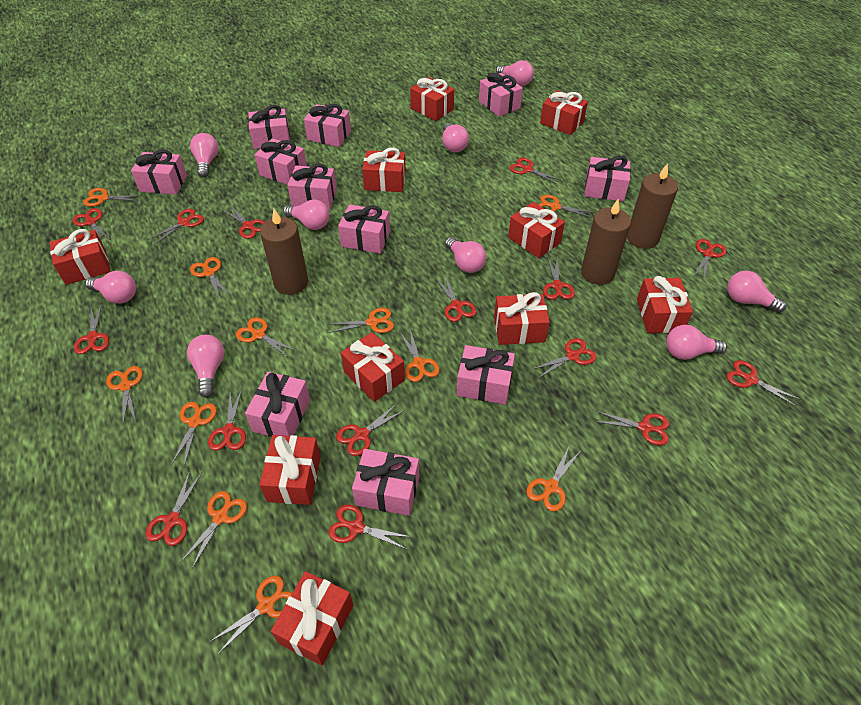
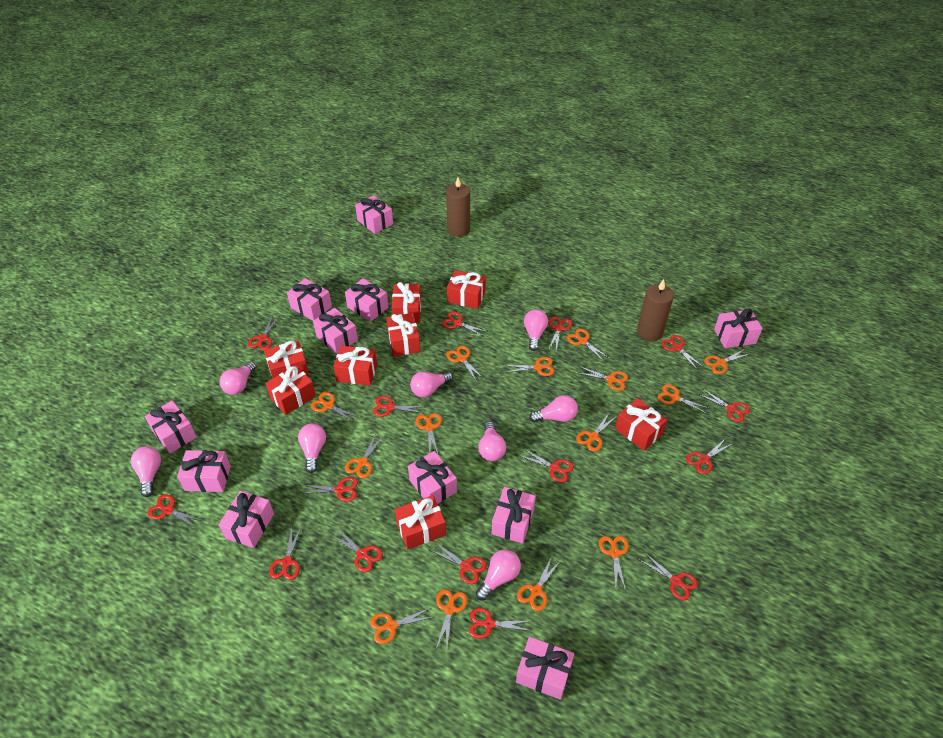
brown candle: [260,209,308,295] [581,199,631,285] [627,163,678,249] = 3 -> [446,177,470,237] [637,279,674,341] = 2
orange scissors: [83,188,142,207] [106,366,143,424] [171,402,217,466] [180,491,247,569] [190,257,230,299] [209,576,292,655] [236,317,296,358] [328,308,394,333] [399,329,439,382] [526,447,580,512] [538,195,594,218] = 11 -> [311,392,358,423] [345,434,384,478] [370,607,433,644] [415,413,442,456] [436,589,467,649] [446,346,484,382] [504,357,555,376] [517,556,561,611] [567,329,609,362] [576,413,617,452] [578,366,628,391] [599,536,629,591] [658,384,710,414] [704,349,749,374] = 14
pink light bulb: [85,271,136,304] [187,335,224,397] [190,133,218,177] [283,199,329,230] [442,123,469,152] [445,237,486,273] [496,60,534,86] [666,325,727,360] [727,271,786,313] = 9 -> [131,446,161,497] [220,361,256,395] [298,424,326,473] [410,371,453,397] [476,550,521,600] [478,421,506,461] [524,309,548,351] [529,395,578,422] = 8
red gift: [49,229,111,285] [259,435,321,505] [271,571,353,666] [341,332,405,402] [362,147,406,192] [410,77,454,121] [494,292,550,345] [508,202,565,258] [540,90,588,135] [637,276,693,333] = 10 -> [264,340,309,379] [265,365,316,415] [333,346,377,386] [386,313,420,357] [392,282,421,323] [395,495,446,550] [447,270,486,309] [615,398,667,451] = 8

